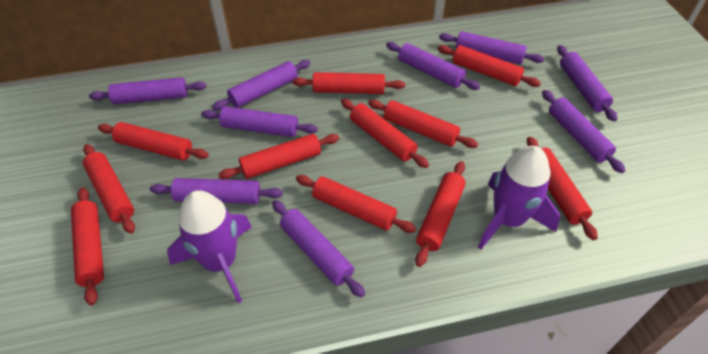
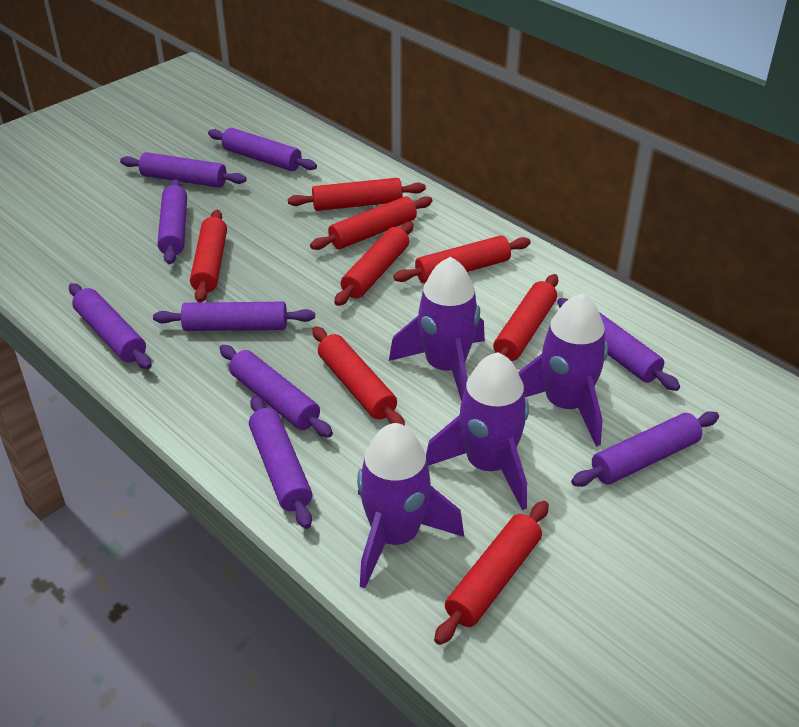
purple rocket: [167,190,252,303] [478,146,560,250] = 2 -> [357,423,464,589] [389,257,485,401] [426,352,529,510] [518,293,608,447] = 4
red rolling pin: [71,187,104,305] [83,144,135,234] [98,122,209,161] [218,134,339,179] [293,72,405,94] [296,175,416,233] [341,99,429,168] [368,100,478,148] [415,161,466,267] [438,45,541,87] [527,137,598,240] = 11 -> [190,210,227,303] [288,178,426,211] [310,196,433,250] [312,326,405,426] [334,222,413,306] [393,235,531,284] [434,501,549,645] [493,274,558,361] = 8

